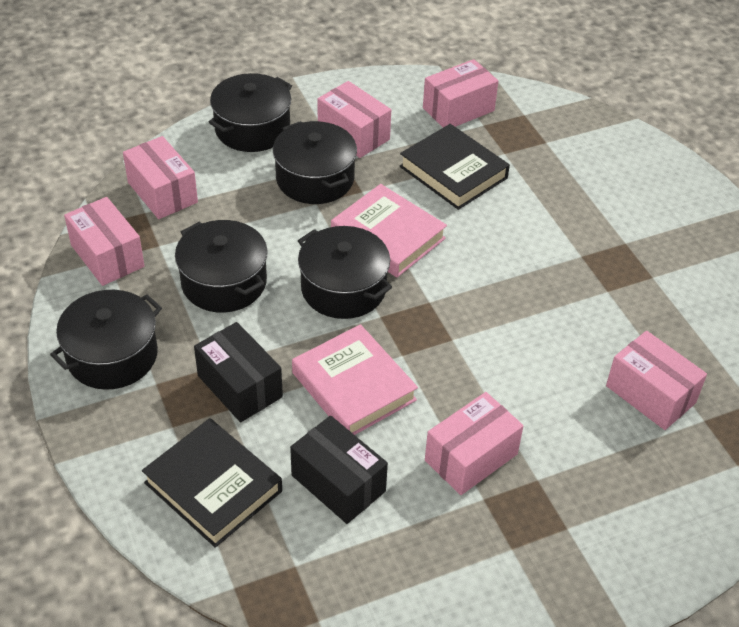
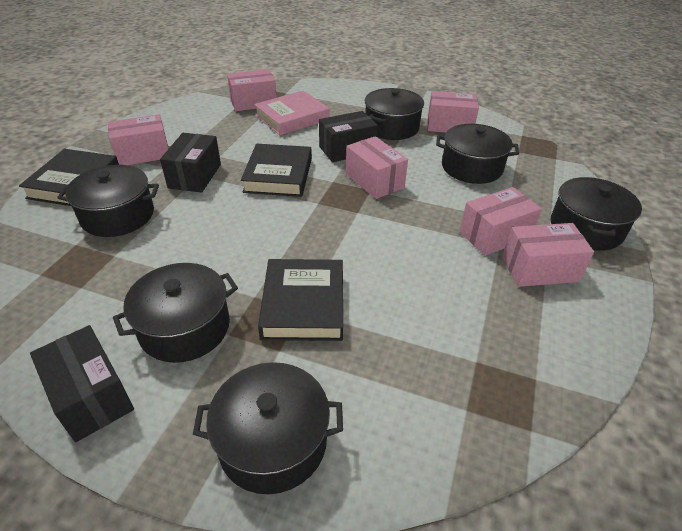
black book: [142,418,282,548] [400,124,510,210] = 2 -> [19,149,119,206] [241,144,312,197] [258,259,343,341] = 3
black box: [194,322,283,422] [290,416,388,524] = 2 -> [30,325,134,442] [160,133,221,193] [319,111,378,162] = 3
black pot: [50,290,162,390] [175,220,268,312] [209,73,292,152] [273,121,357,204] [298,226,392,319] = 5 -> [57,165,159,237] [113,263,238,363] [193,362,343,494] [365,88,424,140] [436,124,519,184] [551,177,642,251] = 6
pink book: [292,324,418,435] [331,184,447,277] = 2 -> [254,91,330,135] = 1

